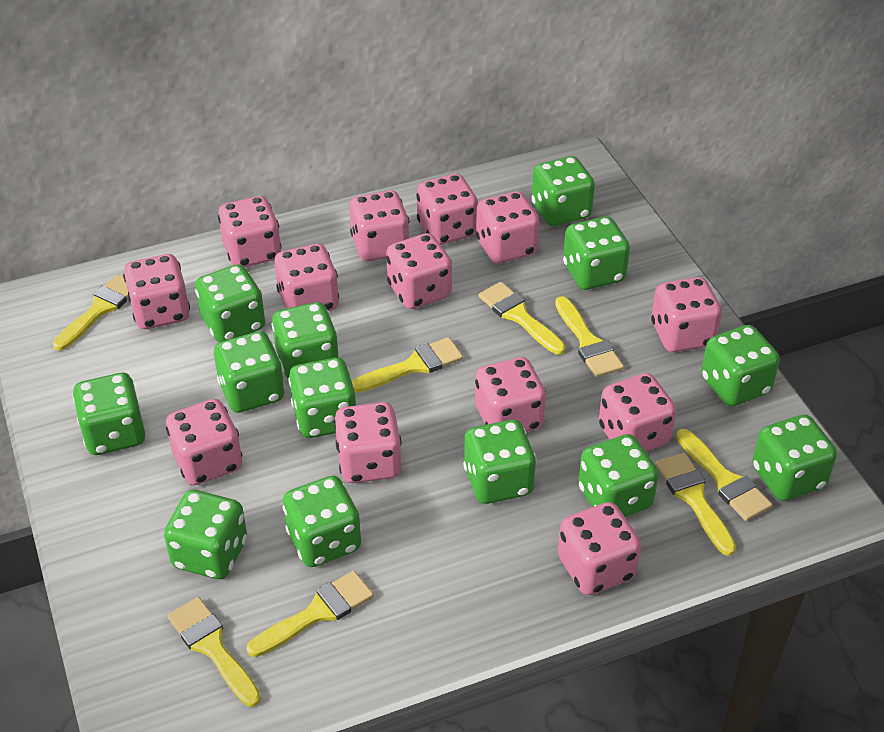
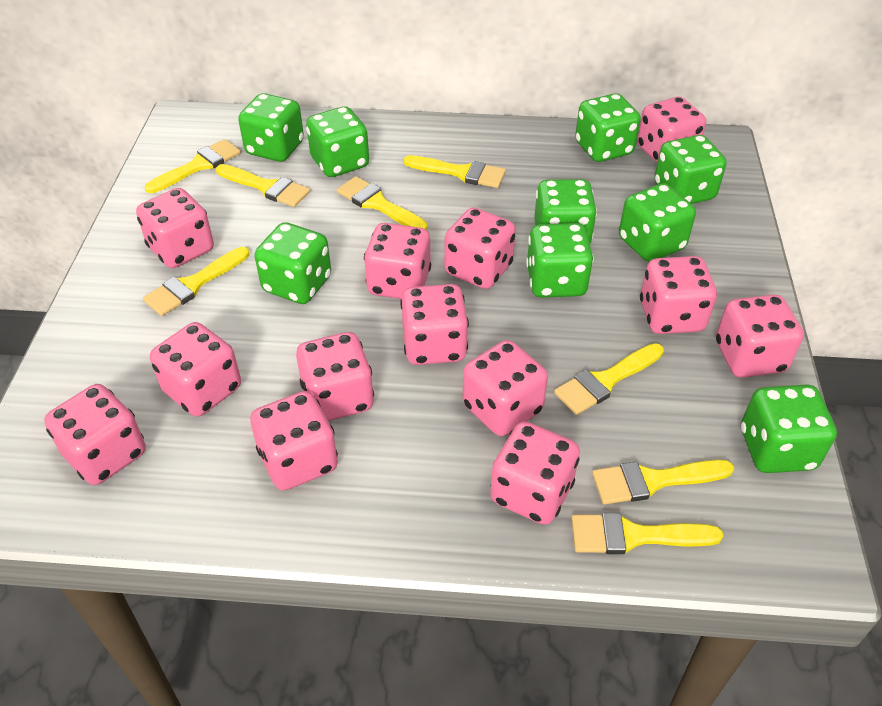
green dice: [72,373,145,455] [164,490,247,579] [195,264,265,342] [214,331,285,413] [272,302,340,378] [283,476,361,567] [288,358,356,438] [463,420,536,504] [531,156,595,226] [563,217,630,290] [578,434,659,517] [701,325,780,406] [752,414,837,501] = 13 -> [238,93,304,162] [255,222,331,304] [306,106,369,177] [526,223,594,298] [534,179,597,244] [575,93,641,162] [619,183,696,262] [654,135,727,204] [741,385,837,473] = 9

